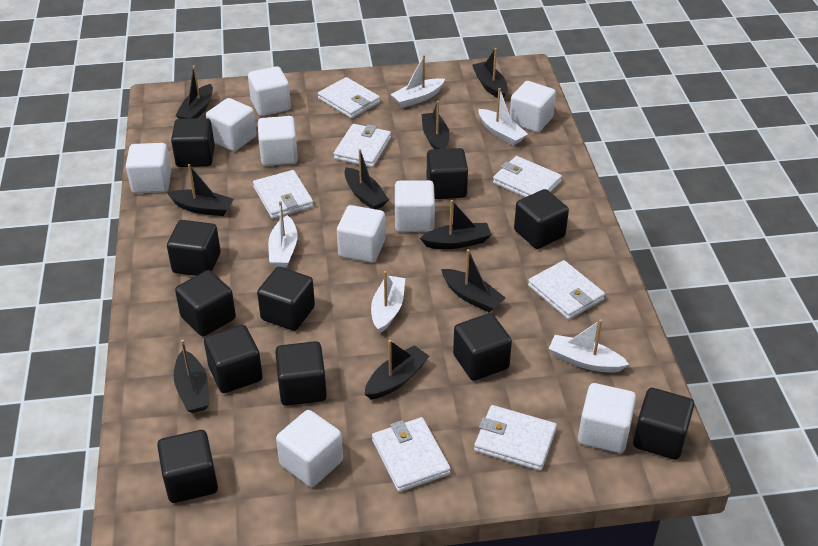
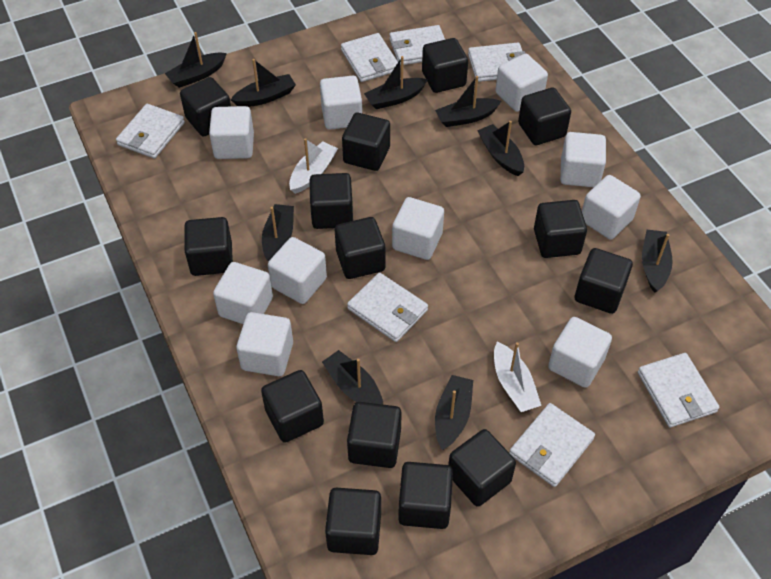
black cube: [157,430,218,503] [167,220,221,276] [171,118,215,167] [175,270,236,336] [204,325,263,393] [257,267,315,331] [275,341,327,406] [427,148,468,199] [453,313,512,381] [514,189,569,249] [633,388,694,460] = 11 -> [180,77,231,137] [184,217,233,276] [261,370,324,443] [309,173,353,229] [325,488,381,555] [335,217,385,279] [342,113,390,171] [347,402,402,468] [398,462,453,529] [422,38,468,93] [448,429,516,507] [518,88,571,145] [534,200,587,258] [575,248,633,314] = 14
white boat: [268,201,297,267] [371,271,405,333] [391,55,445,108] [478,88,528,146] [549,319,629,373] = 5 -> [289,138,338,194] [494,342,541,412] = 2
white cube: [126,143,171,193] [206,98,256,151] [248,66,291,116] [258,116,298,166] [276,410,343,487] [337,205,385,263] [395,180,435,232] [510,81,556,133] [578,383,636,453] = 9 -> [209,106,254,159] [213,262,273,324] [236,312,293,376] [268,237,327,304] [320,76,362,130] [392,197,444,260] [495,54,548,112] [548,317,612,388] [560,132,606,187] [582,175,641,239] = 10

